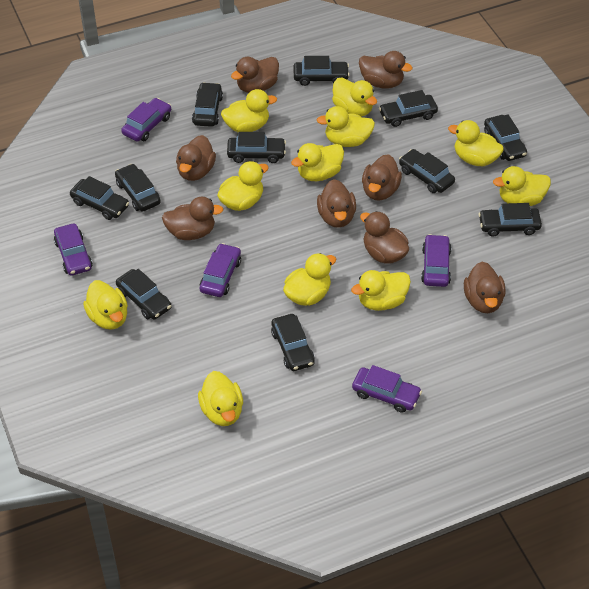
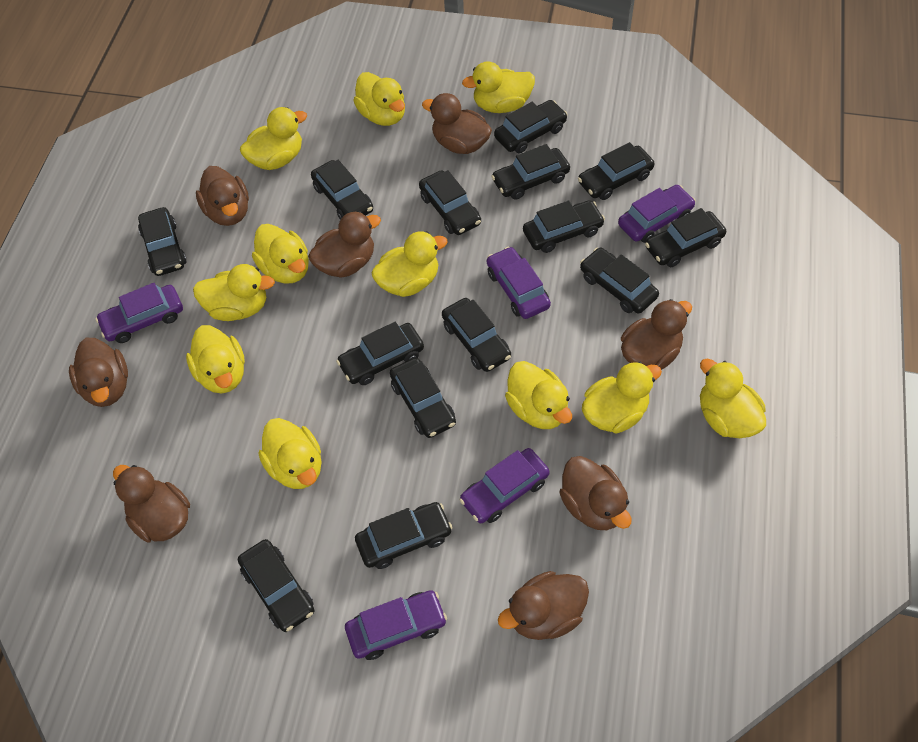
black car: [70,176,129,220] [115,164,161,212] [116,269,172,320] [192,82,223,127] [227,132,286,163] [271,314,315,371] [294,56,350,86] [379,90,438,127] [399,149,455,193] [479,203,542,236] [484,115,527,161] = 11 -> [138,207,186,276] [238,539,315,632] [311,160,373,220] [336,322,424,385] [355,502,453,569] [390,358,456,438] [419,170,481,235] [442,298,511,372] [491,144,570,200] [494,100,568,154] [523,200,605,253] [578,142,655,200] [580,248,659,313] [645,208,726,267] = 14

